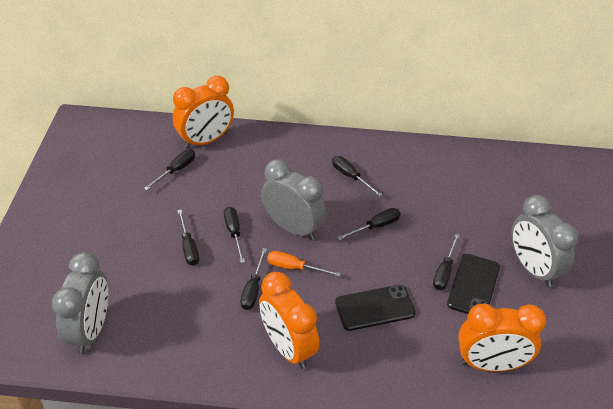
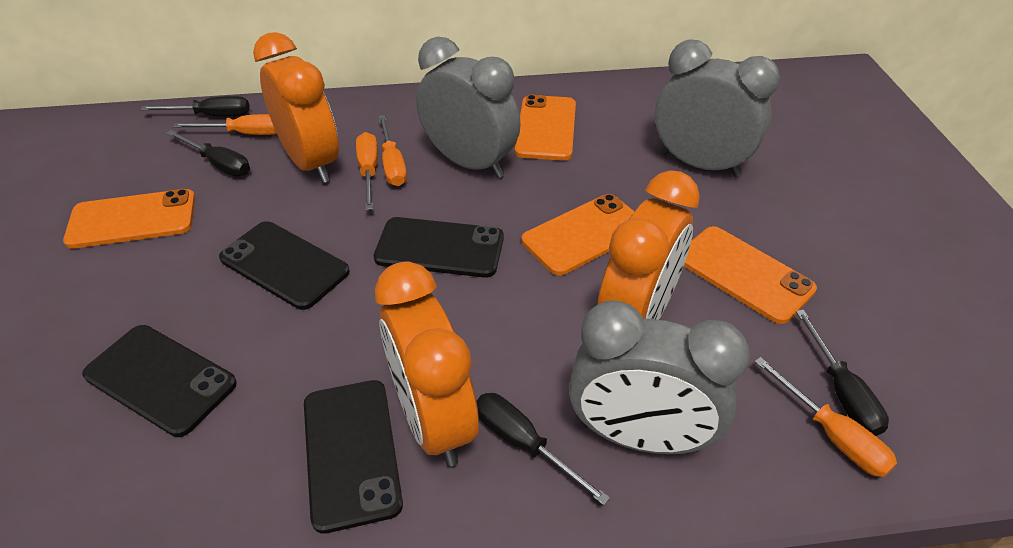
black phone: [335,285,416,331] [447,254,500,314] = 2 -> [82,325,237,437] [219,221,350,310] [304,380,403,534] [373,217,504,278] = 4
black screwdriver: [144,149,195,190] [177,209,199,266] [224,207,245,263] [240,248,267,310] [332,156,382,197] [338,208,400,240] [433,234,460,290] = 7 -> [141,96,250,116] [166,130,250,176] [477,393,610,506] [796,310,889,436] = 4
orange phone: none = 0 -> [63,189,195,249] [515,95,576,161] [522,194,635,276] [684,226,817,324] = 4
orange screwdriver: [267,251,341,277] = 1 -> [173,114,277,135] [356,132,378,210] [378,115,407,186] [754,357,897,477] = 4

